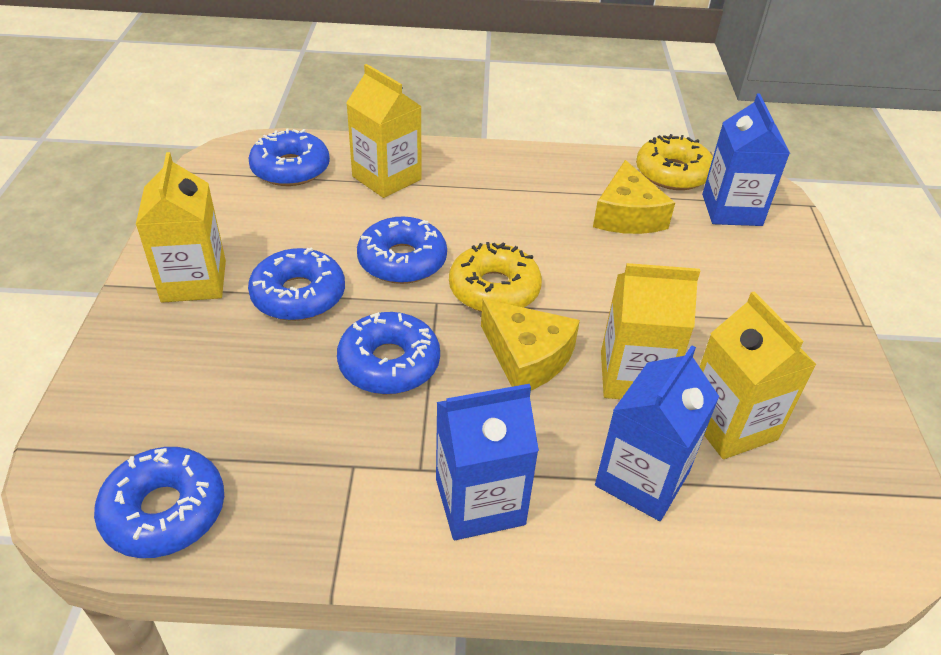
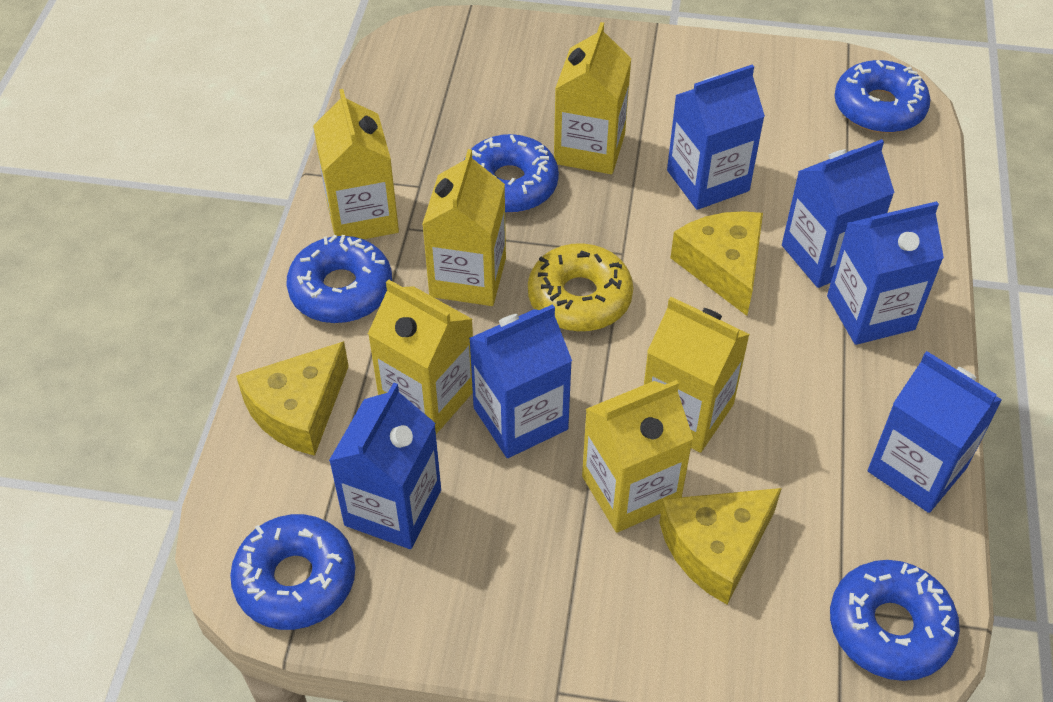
blue carton: [436,384,539,540] [595,345,719,521] [702,93,790,226] = 3 -> [329,383,441,549] [469,304,572,458] [667,65,765,210] [782,139,895,288] [827,201,944,345] [868,351,1002,513] = 6
yellow carton: [136,152,226,303] [346,64,422,198] [601,263,700,399] [700,291,817,459] = 4 -> [313,89,399,239] [368,279,473,434] [422,149,506,306] [554,22,632,174] [582,380,693,533] [644,297,750,453] = 6
yellow cheese: [481,299,580,390] [593,160,675,234] = 2 -> [236,341,349,456] [659,488,782,605] [671,211,763,316] = 3
yellow donut: [449,242,542,312] [636,134,713,190] = 2 -> [528,243,633,331] = 1

